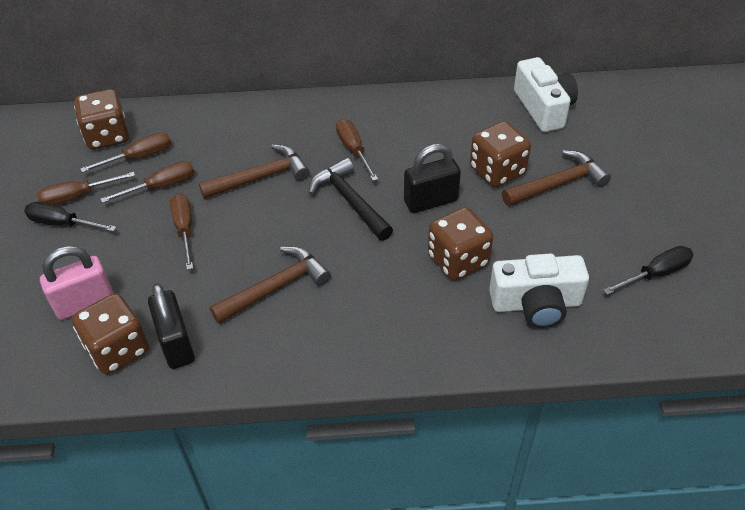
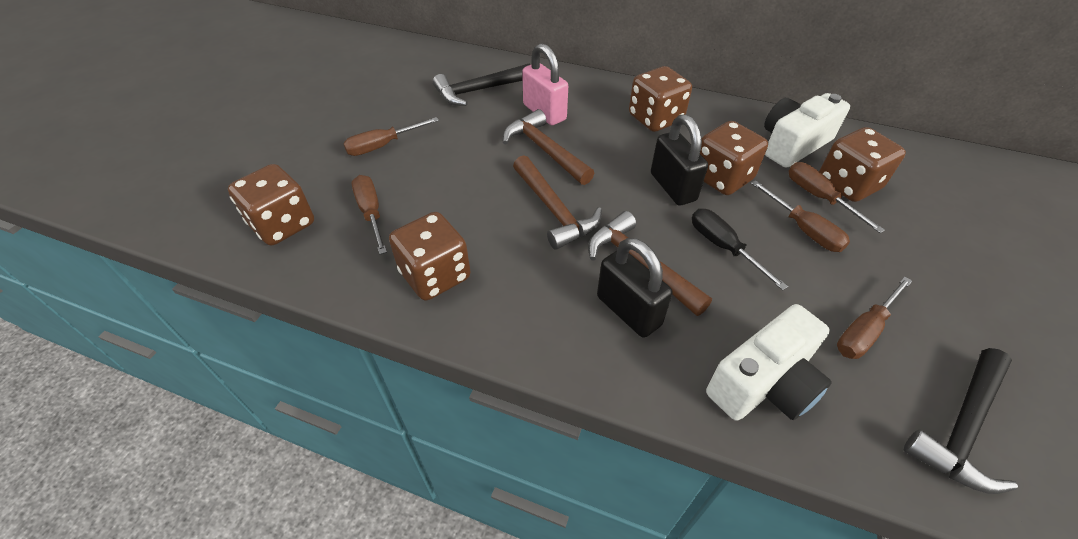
black hammer: [309,158,393,241] = 1 -> [433,63,531,106] [904,348,1018,494] = 2
black screwdriver: [24,202,117,232] [603,246,694,295] = 2 -> [692,209,788,290] = 1
brown dice: [72,293,149,374] [74,89,129,150] [428,207,493,280] [470,121,531,187] = 4 -> [228,164,314,245] [389,212,471,301] [629,66,692,132] [700,121,768,195] [819,127,906,202] = 5

